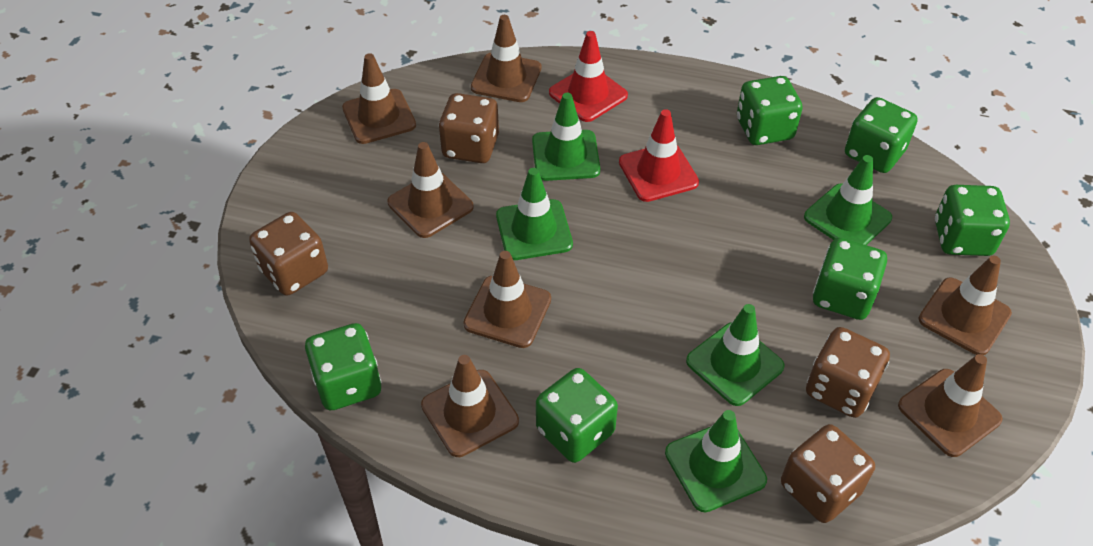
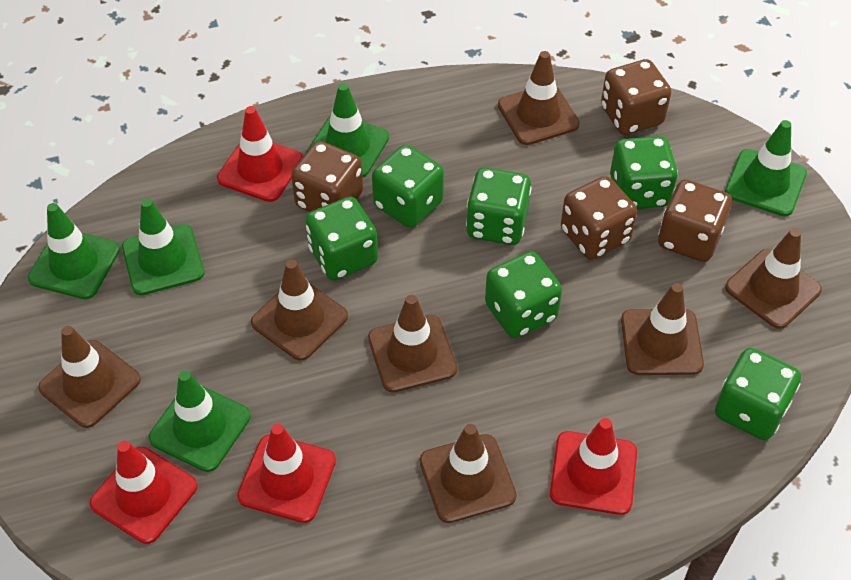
red traffic cone: [549,31,628,122] [619,109,699,202] = 2 -> [90,441,197,544] [217,106,303,202] [237,424,336,523] [550,418,637,515] = 4

